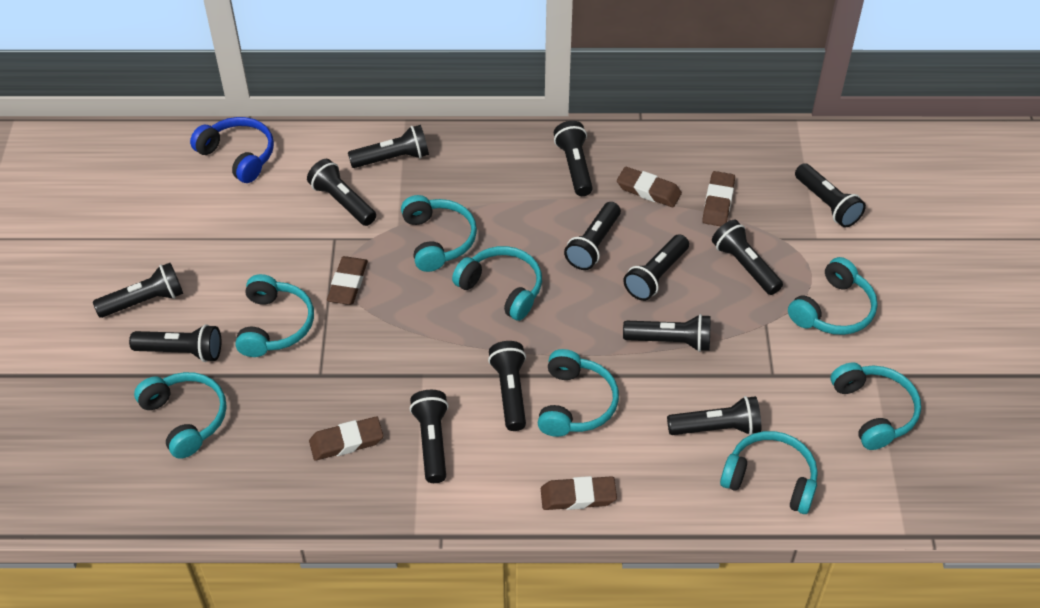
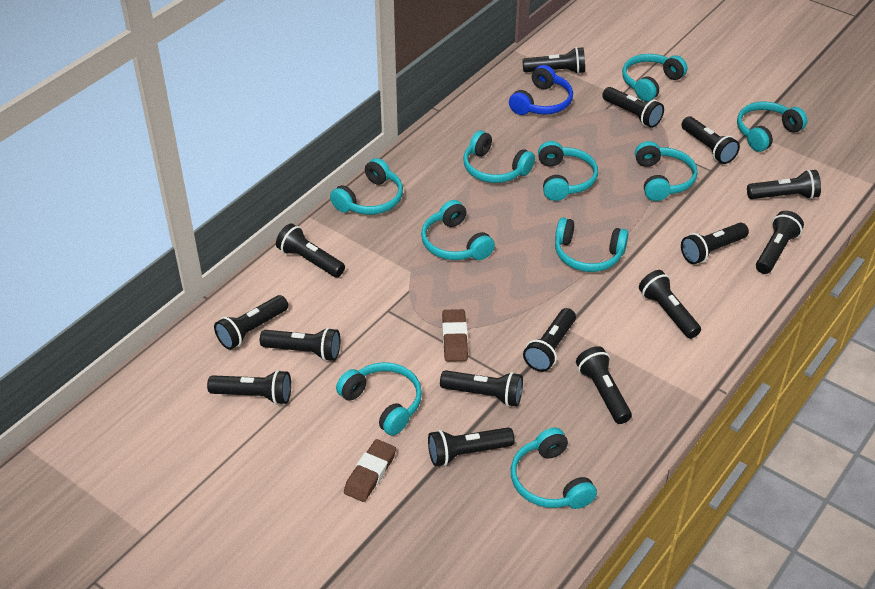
black flashlight: [93,263,183,318] [129,324,221,362] [307,159,376,226] [348,125,429,168] [410,390,449,483] [488,341,526,431] [554,121,593,196] [564,202,621,270] [623,234,689,301] [623,314,711,352] [667,396,761,435] [712,220,783,295] [795,163,866,227] = 13 -> [207,370,291,405] [214,295,288,350] [260,328,340,361] [276,223,345,277] [428,427,515,466] [440,370,523,407] [522,47,585,74] [523,308,576,372] [576,346,632,424] [602,87,664,128] [639,270,701,339] [681,116,740,164] [681,223,749,264] [747,170,821,199] [756,211,804,274] = 15
brown eraser: [309,417,383,461] [327,256,368,305] [541,476,617,510] [617,167,682,207] [702,171,735,226] = 5 -> [344,439,396,502] [442,309,468,362] = 2
turquoise headphones: [134,372,227,459] [235,274,314,357] [401,195,477,272] [452,246,542,321] [538,349,619,437] [720,431,818,514] [788,257,878,335] [831,362,921,450] = 8 -> [330,158,403,215] [336,362,422,436] [421,200,495,260] [463,130,535,183] [511,428,597,509] [538,141,598,201] [555,218,629,272] [622,54,687,101] [635,141,697,201] [737,102,807,152] = 10

